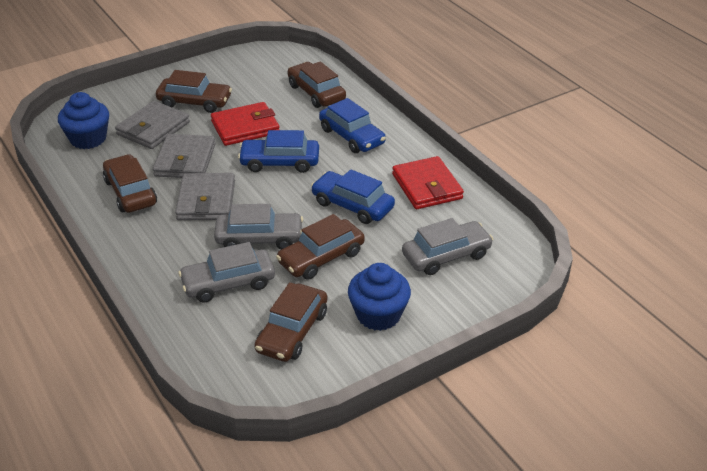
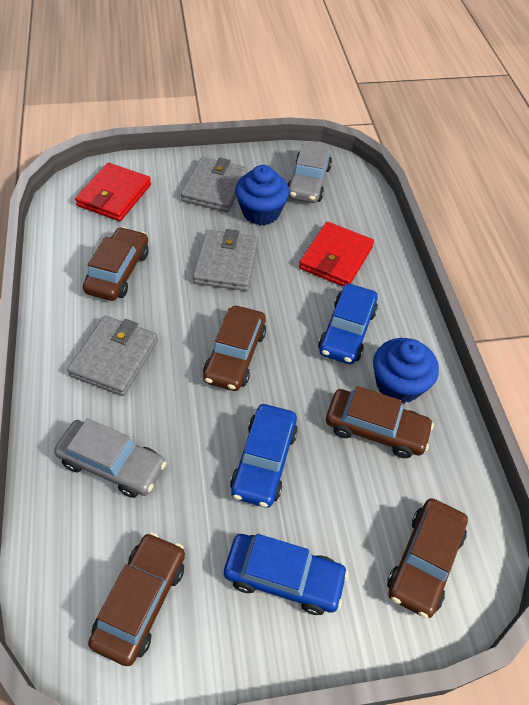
grey car: [178,242,275,303] [214,204,303,249] [402,218,493,275] = 3 -> [54,418,166,498] [288,141,332,203] = 2

